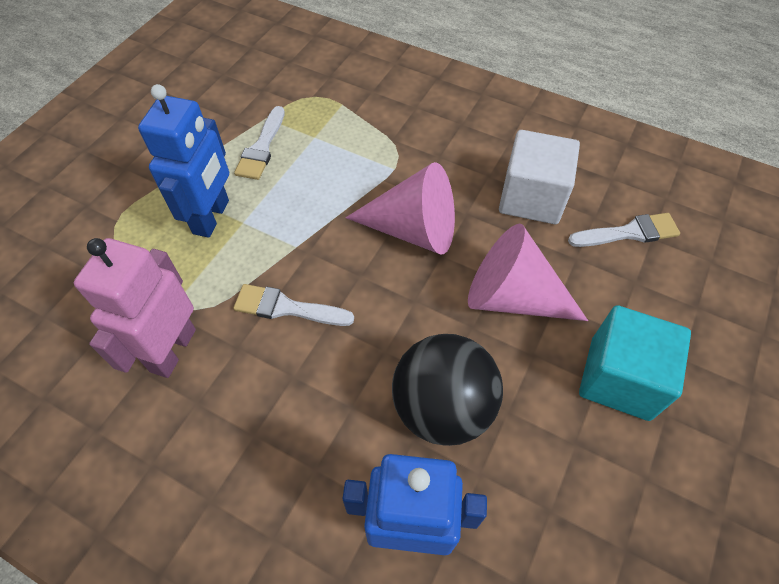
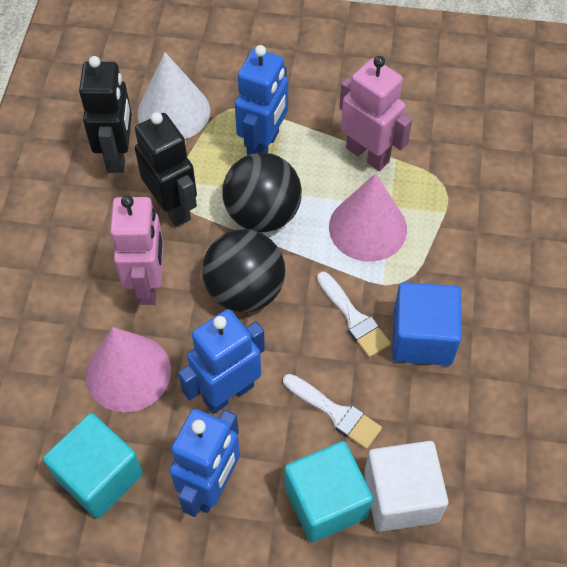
black ball: [392,334,503,446] = 1 -> [202,229,285,312] [222,153,302,232] = 2
black robot: none = 0 -> [79,56,132,173] [135,112,197,227] = 2
blue cube: none = 0 -> [392,282,462,366] = 1
blue robot: [138,84,229,238] [343,454,487,555] = 2 -> [170,409,240,517] [178,309,265,414] [235,45,288,156] = 3
pink robot: [74,238,196,378] = 1 -> [110,195,164,305] [339,56,412,171] = 2
turquoise cube: [579,305,691,421] = 1 -> [43,413,143,519] [284,441,373,542] = 2
white brush: [233,284,354,326] [234,106,285,180] [568,213,680,247] = 3 -> [283,374,382,449] [317,272,391,358] = 2
white cone: none = 0 -> [137,52,210,139] = 1

